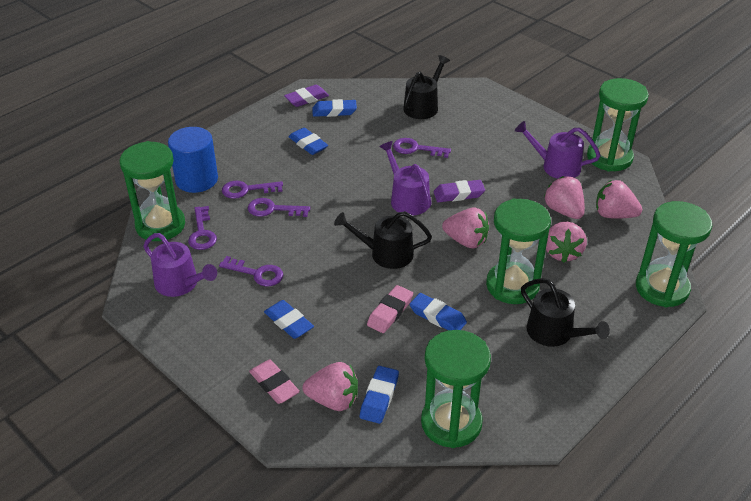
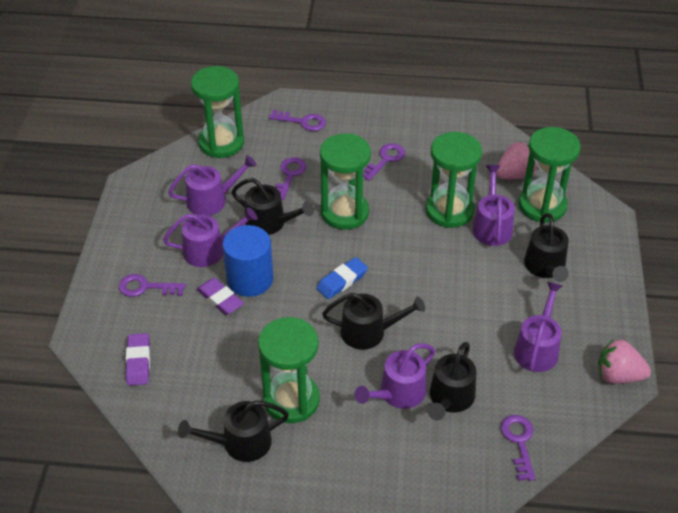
black watering can: [334,211,432,269] [403,55,450,119] [521,278,610,347] = 3 -> [178,400,289,462] [232,178,314,235] [322,293,425,350] [428,342,476,421] [524,213,569,282] = 5
blue eraser: [264,300,314,339] [288,128,328,155] [312,99,357,117] [360,366,399,424] [410,293,467,330] = 5 -> [316,257,368,299] = 1
pink eraser: [249,360,300,404] [367,285,413,333] = 2 -> none = 0
pink strawberry: [302,362,358,411] [442,207,489,249] [544,176,585,219] [546,221,587,263] [596,180,642,219] = 5 -> [496,141,539,179] [598,339,651,384] = 2
purple watering can: [143,233,217,297] [379,141,432,215] [515,121,601,179] = 3 -> [163,207,258,267] [168,155,257,216] [354,343,435,409] [473,165,515,246] [514,282,562,372] = 5

